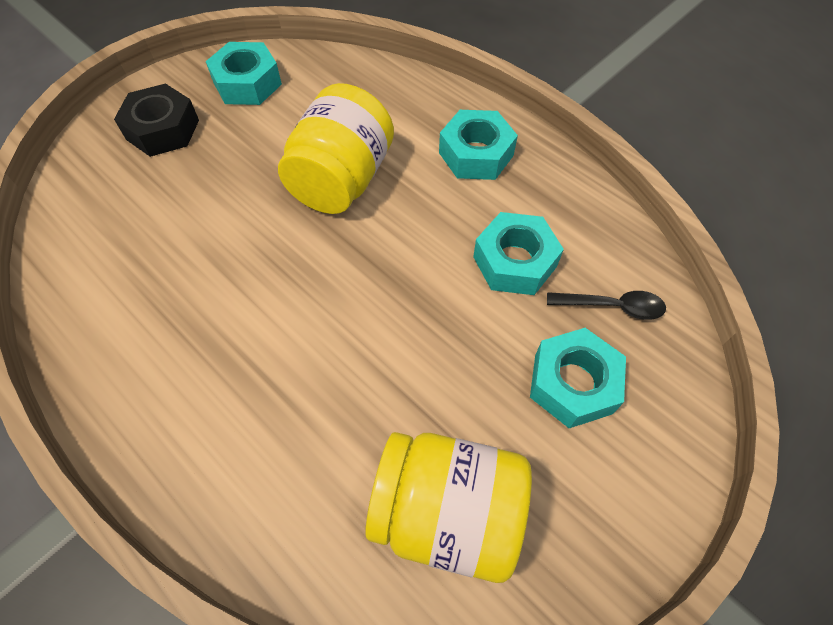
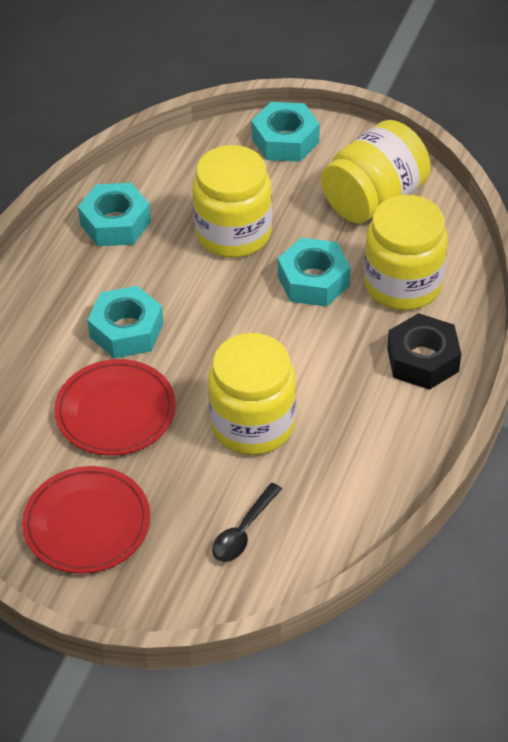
red plate: none = 0 -> [22,466,150,574] [54,359,176,456] = 2
yellow jar: [278,83,394,214] [365,432,532,583] = 2 -> [192,145,272,258] [208,333,296,455] [321,120,431,224] [364,195,448,310] = 4

